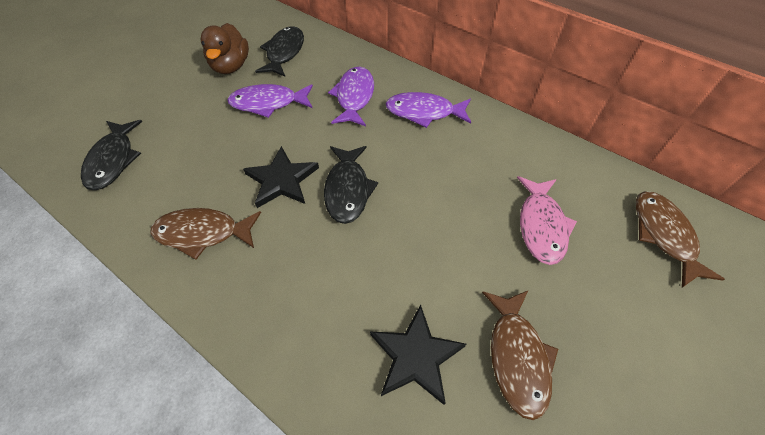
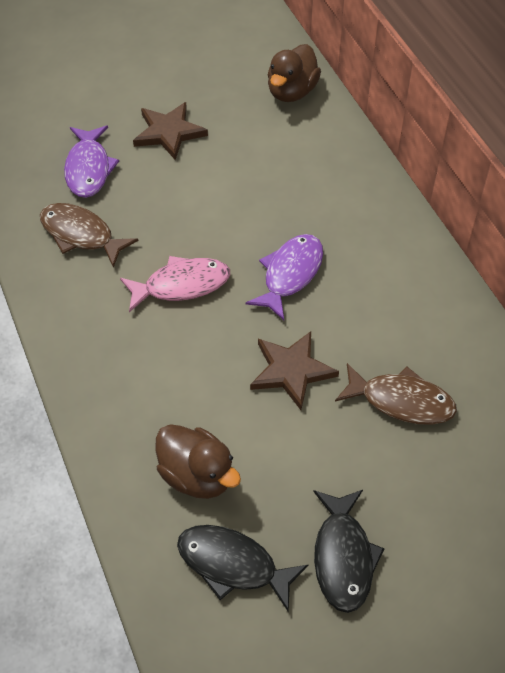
black fish: [81,120,142,190] [255,26,304,77] [324,146,378,224] = 3 -> [177,525,308,611] [313,490,385,613] = 2
black star: [243,146,319,208] [370,305,466,405] = 2 -> none = 0
brown duck: [200,23,249,74] = 1 -> [156,424,241,499] [268,44,321,102] = 2
brown fish: [150,208,261,260] [482,291,558,420] [636,192,725,287] = 3 -> [40,203,138,268] [335,363,457,425] = 2
brown star: none = 0 -> [133,102,208,160] [250,331,339,410] = 2
purple fish: [227,84,313,118] [328,67,374,126] [385,92,471,128] = 3 -> [64,125,119,198] [245,234,323,320] = 2

